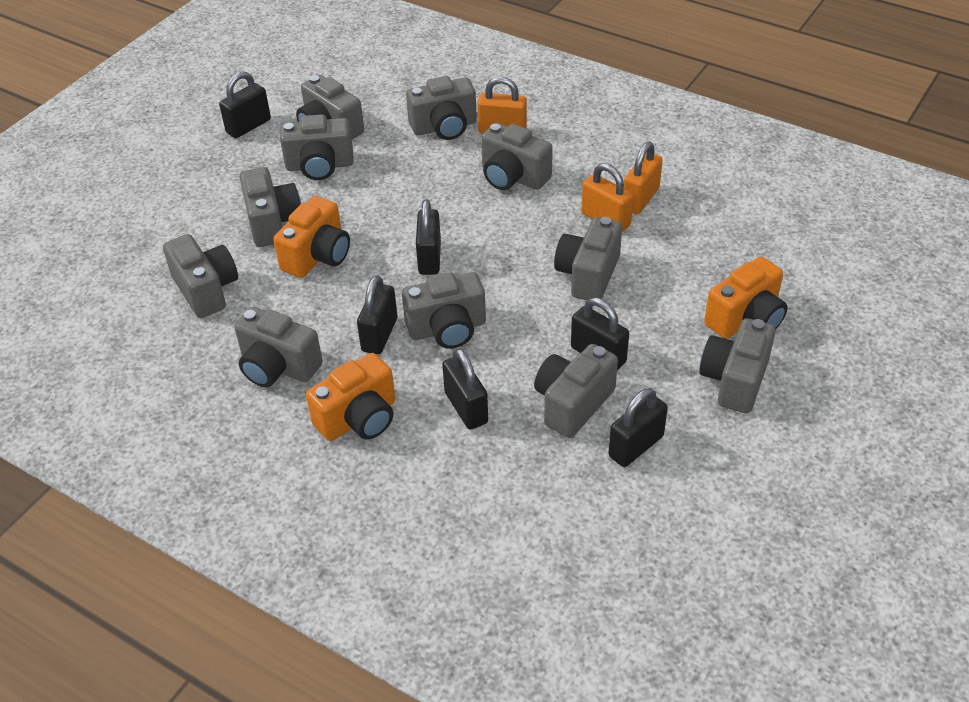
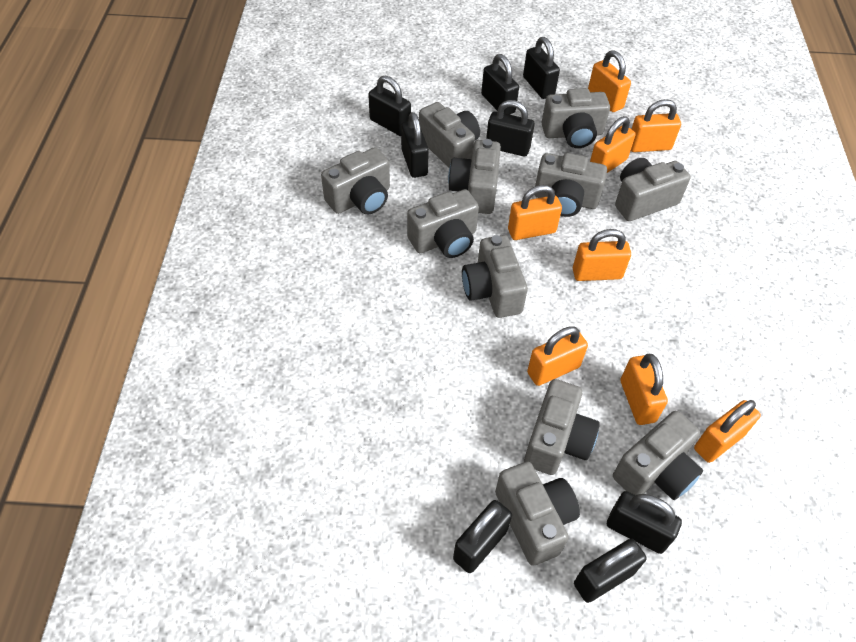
black padlock: [219,71,271,138] [357,275,397,354] [416,199,441,275] [442,348,488,430] [571,298,629,370] [608,388,668,467] = 6 -> [368,76,411,136] [401,112,429,178] [453,500,512,573] [481,54,519,115] [486,100,535,156] [523,37,560,99] [574,539,647,603] [607,491,682,554] = 8
orange camera: [273,196,350,278] [306,353,395,441] [704,257,788,339] = 3 -> none = 0
orange padlock: [477,77,527,133] [581,163,633,232] [624,142,663,214] = 3 -> [508,185,562,240] [527,326,588,386] [573,229,631,281] [588,50,631,112] [590,116,635,173] [621,354,668,425] [631,99,681,152] [694,400,761,463] = 8

